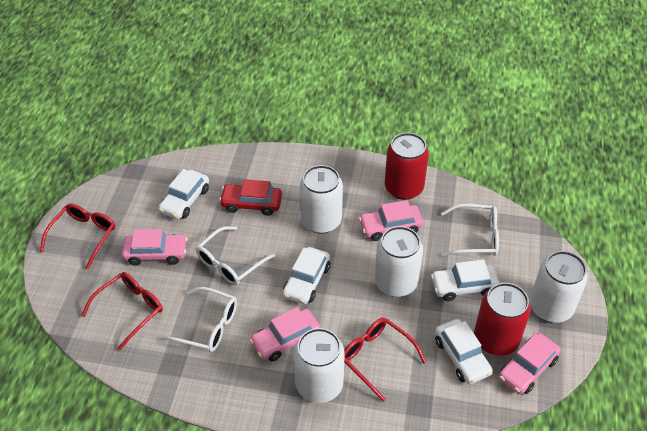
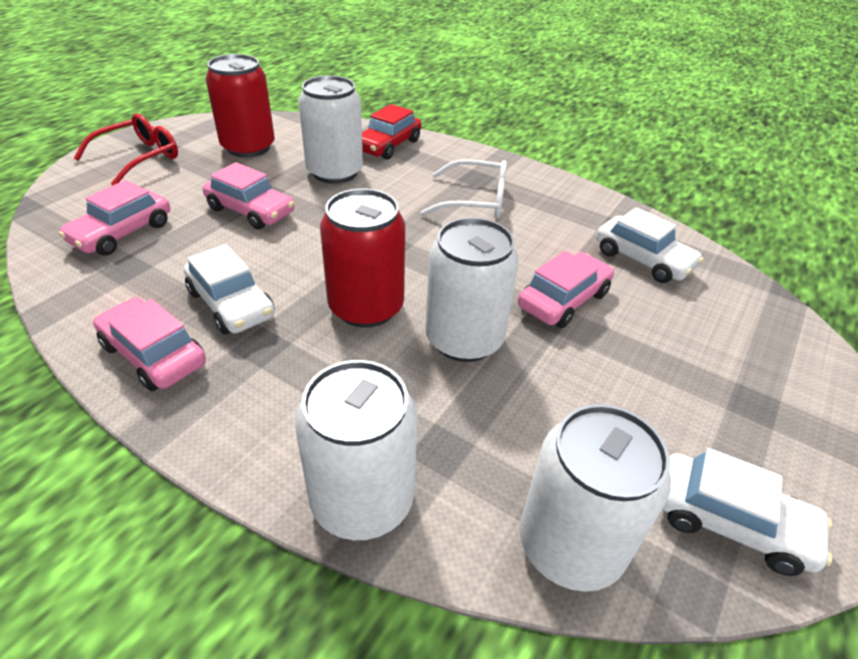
red glasses: [40,204,115,269] [81,272,163,350] [344,318,426,402] = 3 -> [74,114,178,185] = 1
white car: [158,169,209,219] [283,247,330,304] [431,260,499,301] [435,319,493,384] = 4 -> [184,244,275,335] [596,207,704,283] [662,448,833,576] = 3
white glasses: [160,287,237,352] [196,226,275,285] [441,204,499,256] = 3 -> [421,159,507,219] = 1

